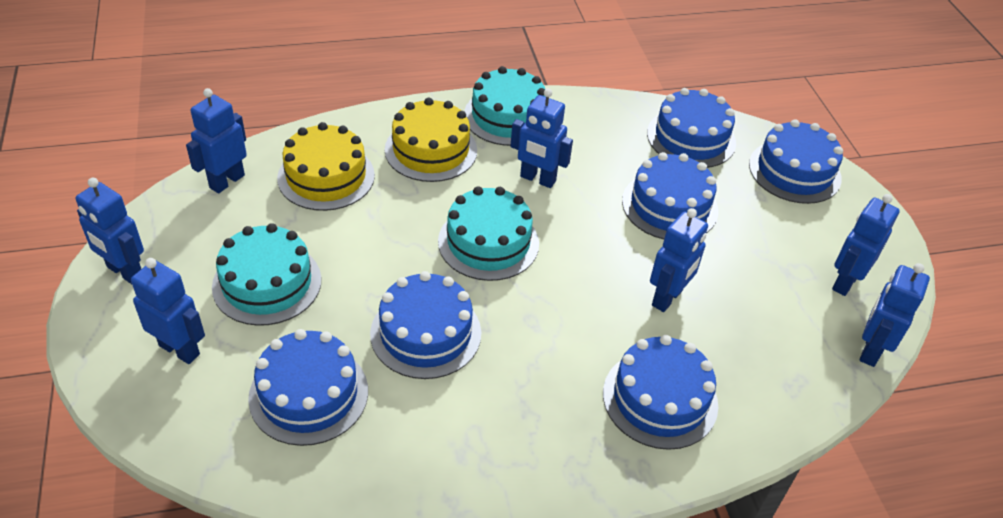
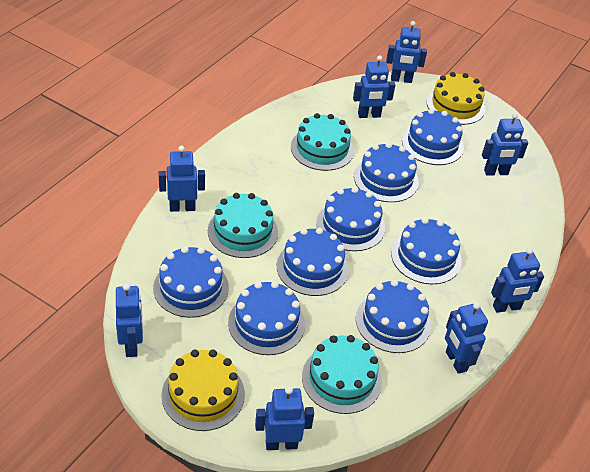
blue cake: [248,329,368,446] [370,271,481,379] [603,335,718,450] [622,152,718,239] [647,88,736,168] [749,119,843,204] = 6 -> [153,246,229,318] [228,281,305,355] [277,228,349,296] [317,187,385,251] [354,142,419,202] [356,279,431,353] [391,217,462,284] [402,109,464,165] = 8
blue robot: [75,178,144,284] [131,258,205,364] [186,88,247,193] [511,88,573,188] [650,208,708,312] [832,194,900,296] [859,263,930,367] = 7 -> [116,283,143,357] [159,146,205,212] [255,386,314,450] [353,55,395,118] [386,21,427,83] [445,302,488,374] [482,113,528,176] [491,248,544,313] = 8

